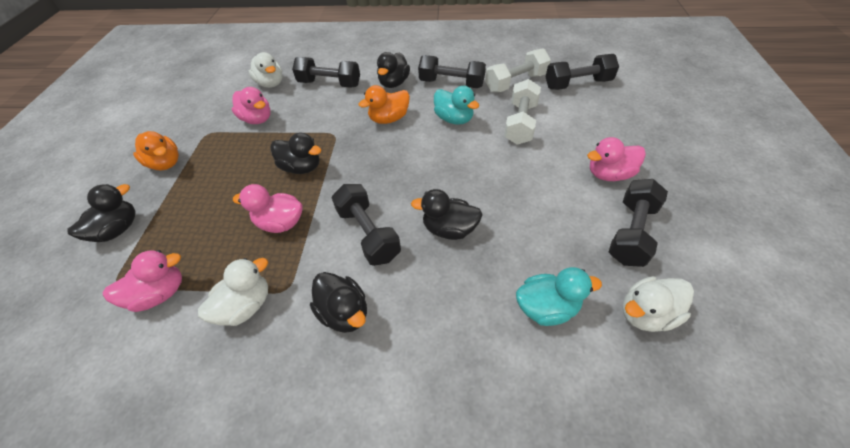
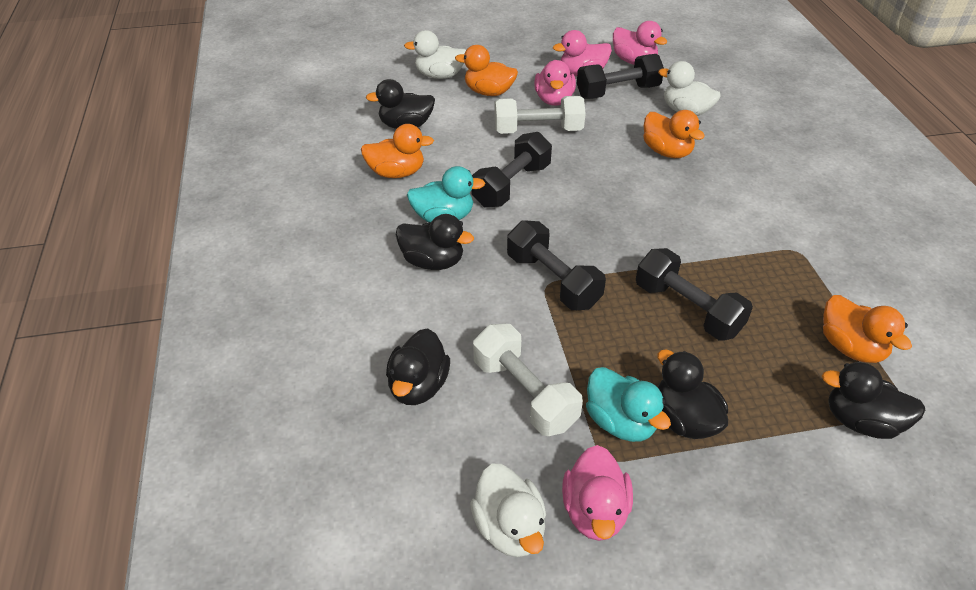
black dumbbell: [292,57,360,88] [332,184,401,266] [418,55,486,88] [546,54,619,90] [609,179,668,267] = 5 -> [471,132,552,208] [507,220,606,310] [577,54,664,99] [636,248,753,341] = 4
orange duck: [133,131,179,170] [359,85,410,124] = 2 -> [361,124,434,178] [455,45,518,96] [643,110,705,158] [823,295,912,363] = 4

